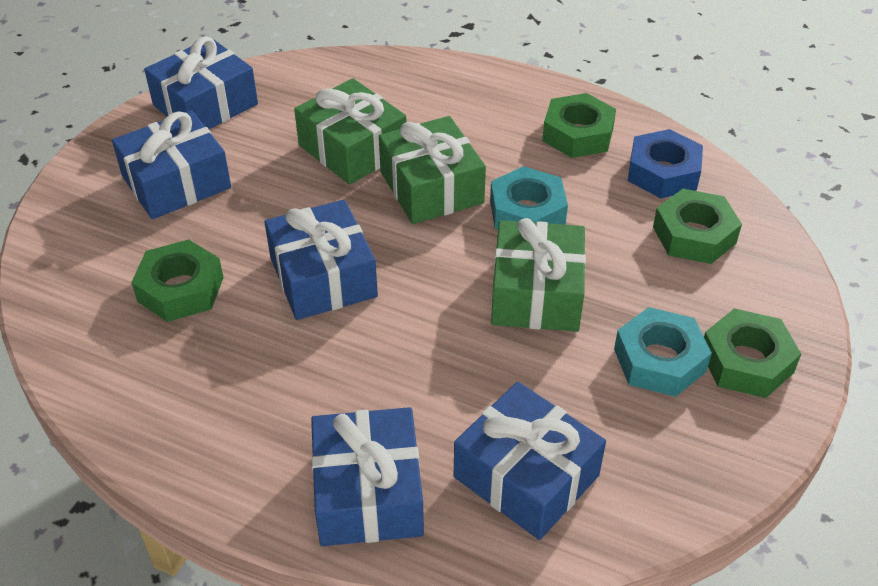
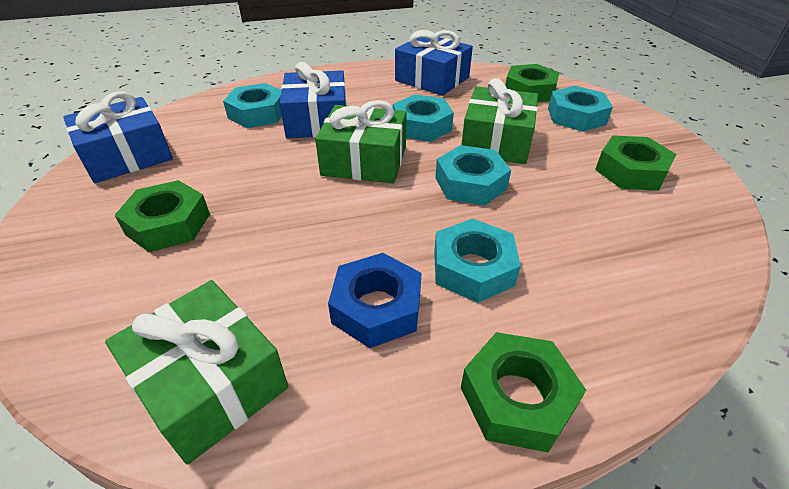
blue gift: [112,111,231,219] [144,37,258,129] [264,199,378,320] [311,407,424,546] [454,382,606,540] = 5 -> [63,91,173,183] [279,62,347,138] [395,30,473,96] = 3
turquoise nut: [490,166,568,229] [614,307,712,397] = 2 -> [223,83,282,128] [393,94,454,142] [434,218,521,303] [435,145,511,206] [548,86,613,132] = 5

